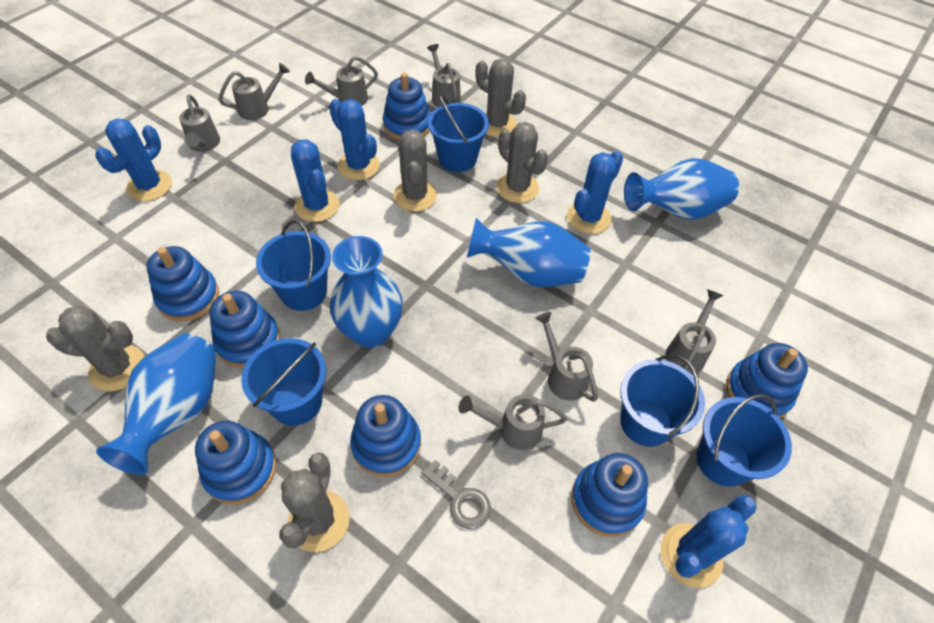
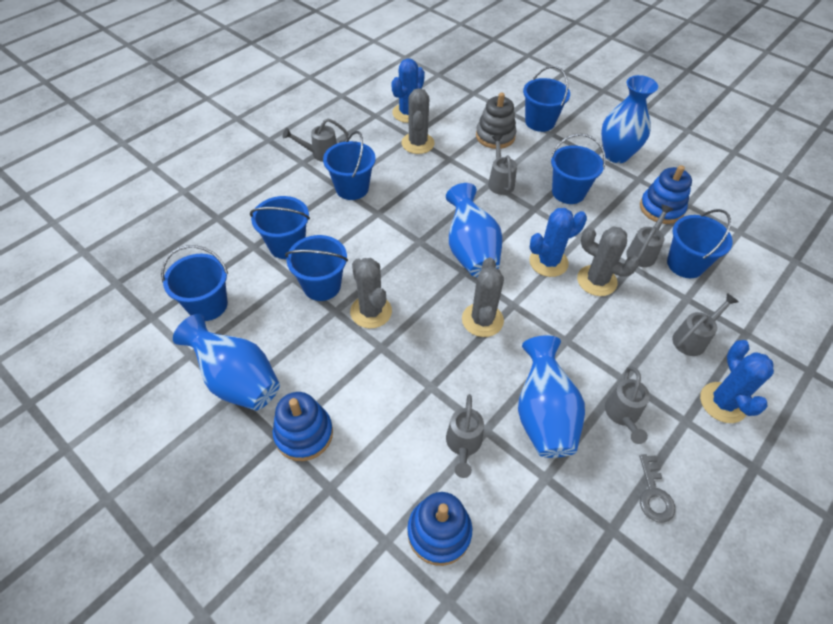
blue bucket: [241,338,326,426] [256,220,331,311] [428,94,489,172] [620,354,705,447] [696,394,792,487] = 5 -> [161,245,228,321] [250,196,310,259] [285,235,348,301] [323,131,376,200] [523,66,570,132] [551,134,606,204] [667,209,733,278] = 7
blue cactus: [95,118,172,201] [291,139,339,222] [329,99,380,180] [567,151,623,234] [661,495,757,588] = 5 -> [391,58,425,123] [529,208,587,277] [700,340,774,423] = 3
blue stacking toy: [147,246,219,321] [195,421,276,504] [209,291,280,368] [350,395,421,477] [383,73,431,140] [571,453,648,537] [726,343,808,418] = 7 -> [273,392,333,461] [407,492,472,566] [640,165,692,224] = 3
grey cactus: [46,306,145,391] [280,453,350,552] [393,129,437,212] [475,59,526,137] [496,122,548,203] = 5 -> [350,258,392,328] [401,88,435,154] [462,258,504,337] [577,226,639,296] = 4
grey stacking toy: none = 0 -> [476,93,516,149] = 1
grey watering can: [179,94,220,152] [219,63,290,120] [305,56,378,106] [427,44,461,107] [458,394,567,450] [535,312,598,402] [665,289,723,375] = 7 -> [283,118,349,162] [446,394,484,478] [488,135,517,195] [605,366,650,444] [626,205,673,267] [672,293,738,356] = 6

